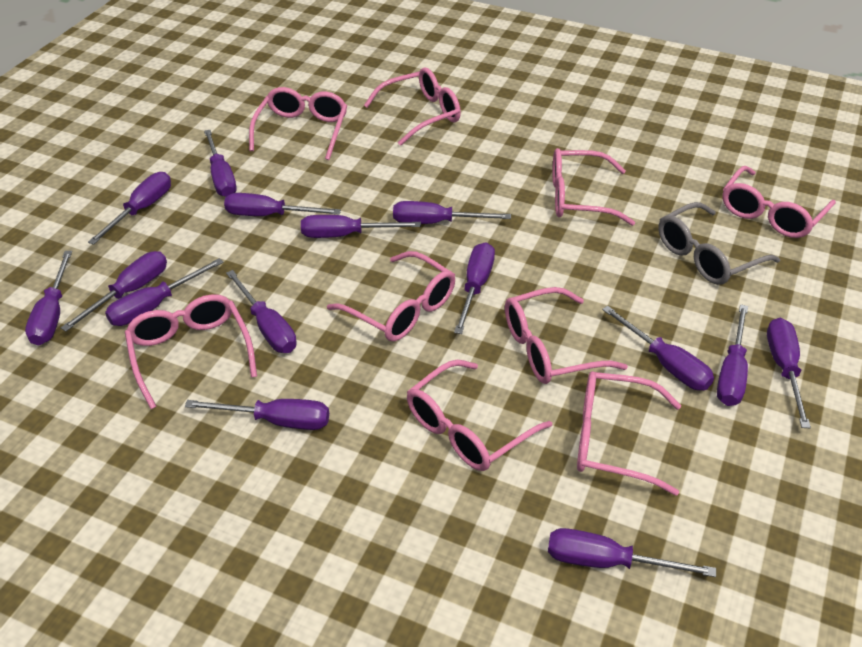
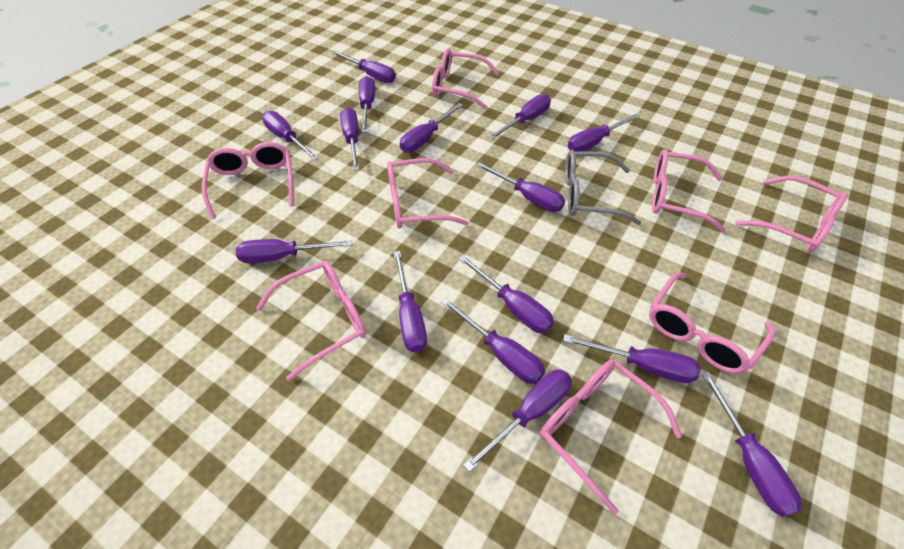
pink glasses: [125,294,257,409] [249,87,347,160] [327,251,455,341] [364,68,461,146] [407,360,552,471] [505,287,628,384] [552,148,635,226] [577,371,681,496] [722,166,836,238] = 9 -> [202,142,294,219] [256,261,366,381] [387,158,468,228] [432,49,500,110] [540,360,682,515] [649,272,775,374] [652,149,726,232] [735,176,848,253] = 8

